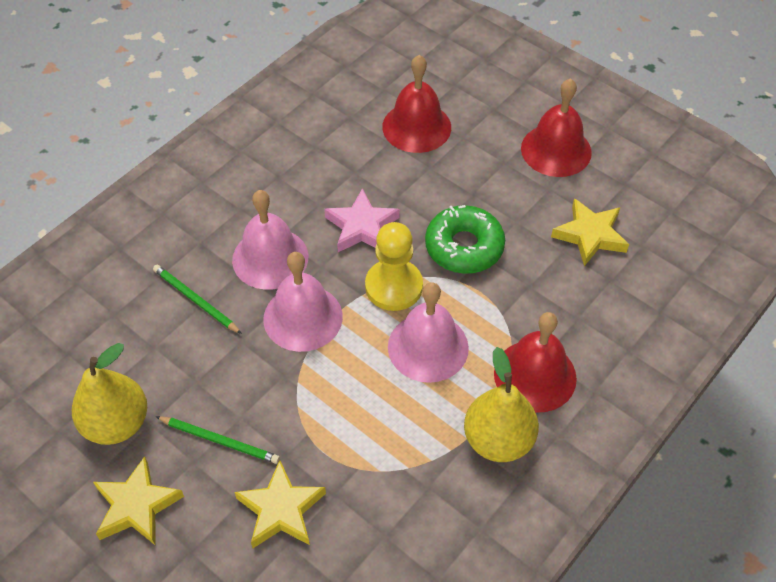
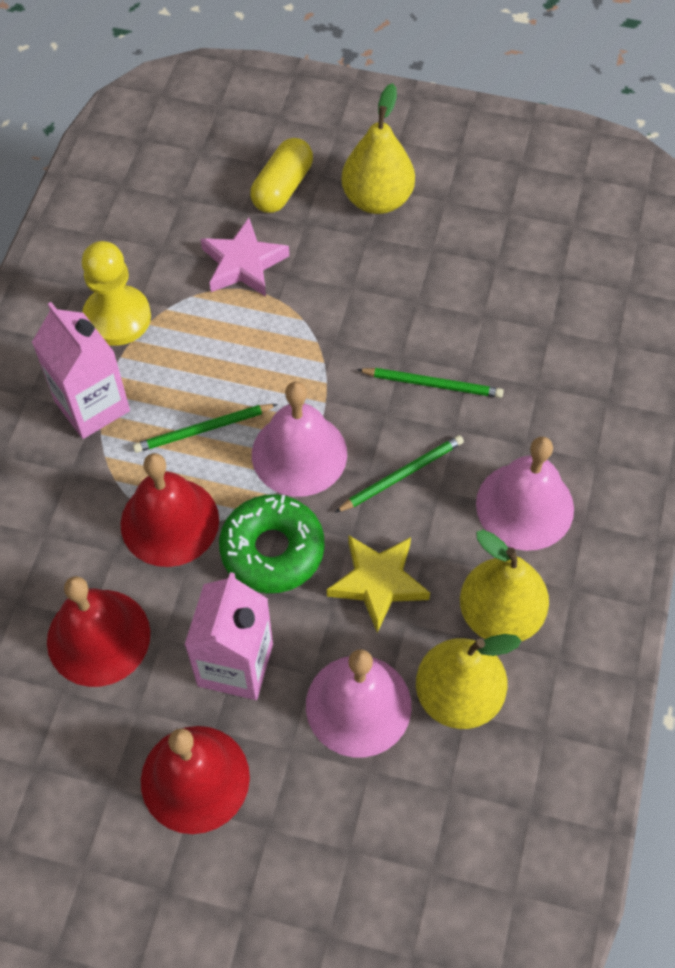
green pencil: [153,265,242,334] [155,416,280,464] = 2 -> [133,404,278,453] [335,435,464,513] [357,368,504,398] = 3
pink carton: none = 0 -> [32,302,130,439] [185,572,273,700] = 2
yellow capsule: none = 0 -> [250,138,313,213] = 1
yellow pear: [72,343,147,445] [464,347,539,462] = 2 -> [341,83,415,214] [416,634,521,729] [460,530,549,641] = 3
yellow star: [93,456,184,546] [234,460,326,548] [551,198,629,266] = 3 -> [327,535,430,633] = 1

